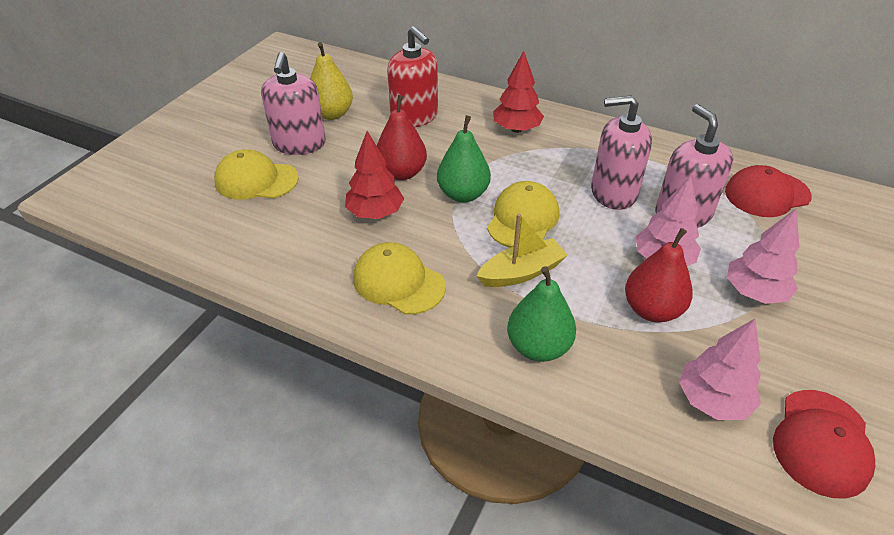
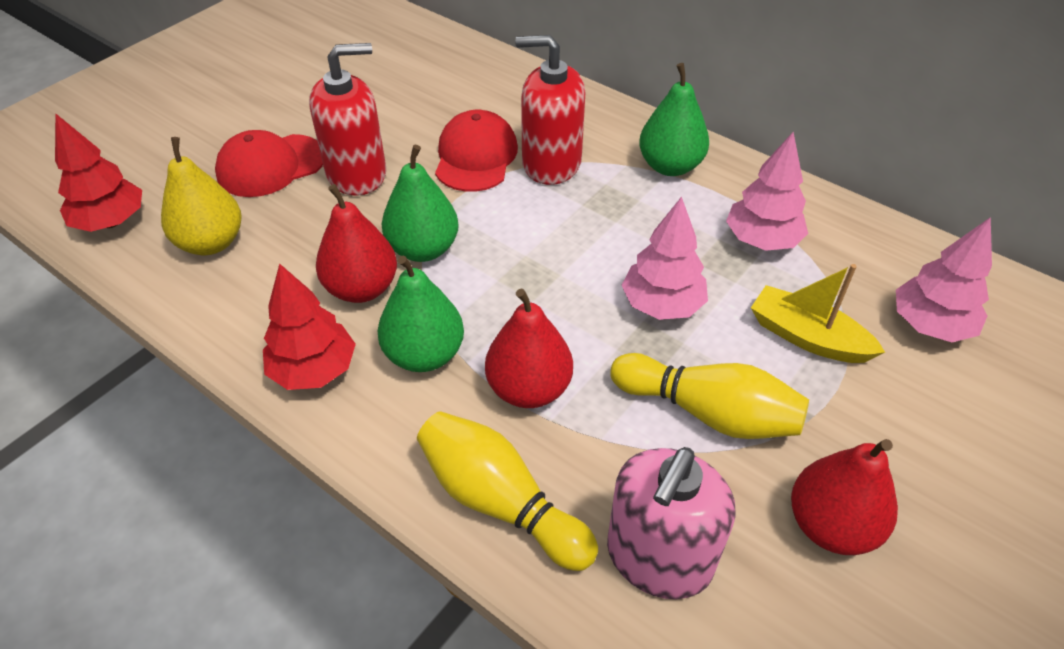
green pear: [437,115,491,202] [507,266,576,362] = 2 -> [378,255,464,372] [381,145,459,262] [639,63,709,176] = 3
pink soap dispenser: [261,52,326,155] [591,95,652,210] [655,104,733,228] = 3 -> [607,447,735,599] = 1
red pear: [377,95,427,180] [625,228,693,322] = 2 -> [316,184,397,303] [485,289,573,408] [791,439,898,555] = 3
red soap dispenser: [387,26,438,127] = 1 -> [309,43,386,196] [515,35,585,185] = 2
yellow bowling pin: none = 0 -> [417,411,598,571] [610,353,809,439] = 2
yellow cap: [214,149,299,199] [353,242,446,315] [487,181,559,248] = 3 -> none = 0

